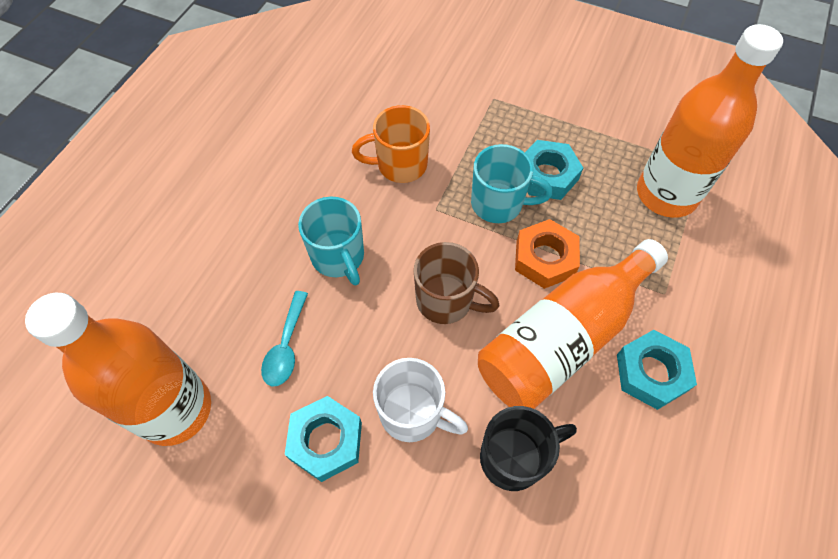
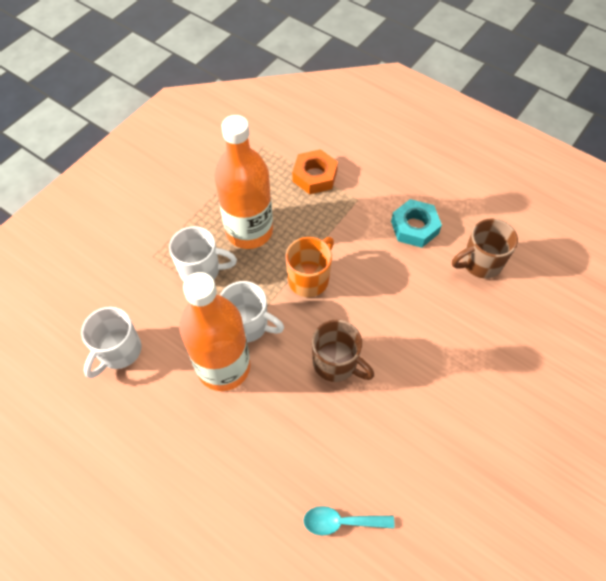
black mug: [480,406,577,491] = 1 -> none = 0
brown mug: [414,242,500,324] = 1 -> [312,319,374,382] [452,219,518,279] = 2
orange bottle: [25,293,211,446] [478,239,668,409] [637,24,783,218] = 3 -> [179,272,250,391] [215,115,273,249] = 2
turquoise mug: [298,197,364,285] [471,144,553,223] = 2 -> none = 0
turquoise nut: [285,396,362,482] [525,140,583,200] [617,330,697,410] = 3 -> [391,199,442,248] = 1
white mug: [373,358,468,442] = 1 -> [81,307,141,378] [169,226,237,282] [220,281,284,342] = 3

